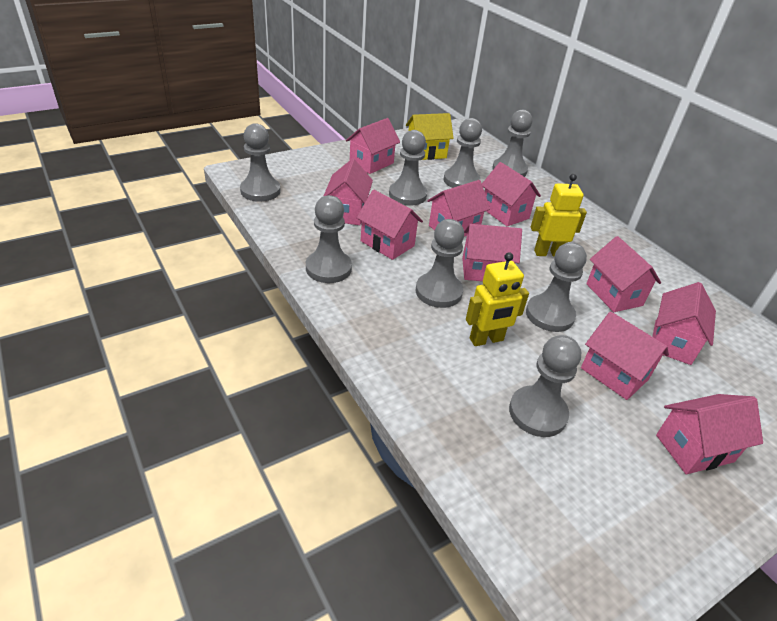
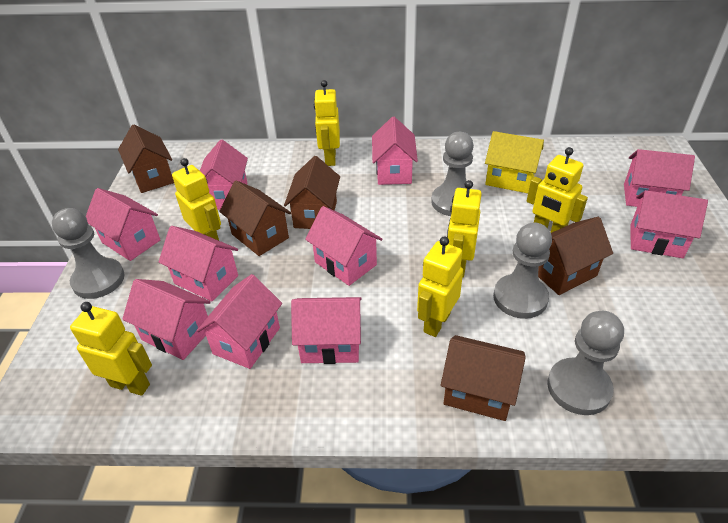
brown house: none = 0 -> [118,124,174,193] [219,180,291,256] [284,156,340,229] [441,335,526,421] [538,217,613,295] = 5
grey pawn: [240,123,281,202] [306,195,352,283] [389,130,427,206] [416,219,464,308] [443,118,482,188] [492,110,533,177] [509,335,581,437] [526,242,587,332] = 8 -> [52,208,125,299] [431,132,474,216] [493,223,552,319] [547,311,624,415] = 4
yellow robot: [466,252,529,346] [531,174,587,257] = 2 -> [70,302,152,396] [172,158,221,240] [314,80,340,166] [417,237,463,337] [447,180,482,278] [527,147,588,233] = 6

